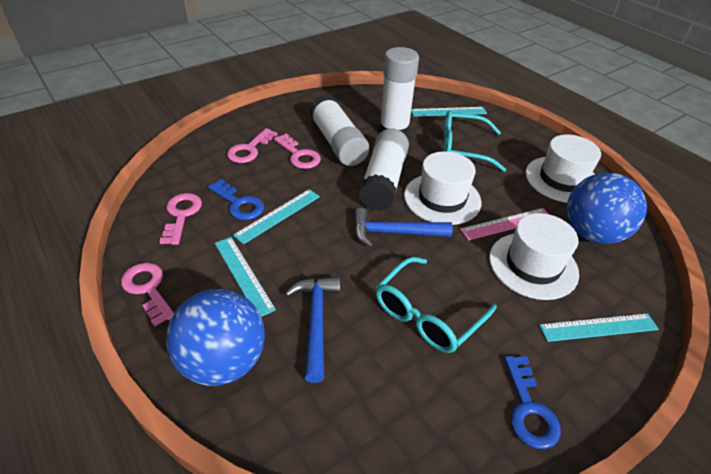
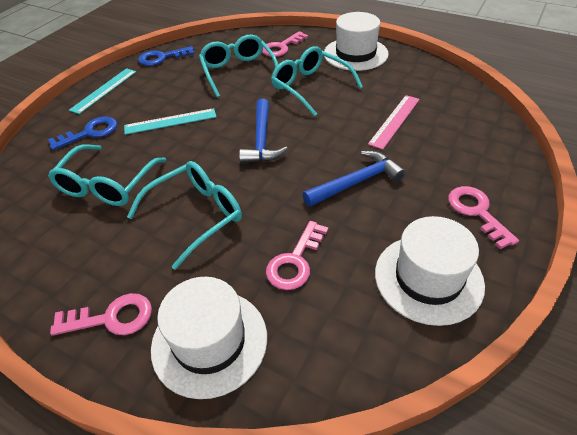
blue ball: [166,289,265,386] [567,173,647,244] = 2 -> none = 0
turquoise glasses: [376,257,497,353] [444,110,506,172] = 2 -> [48,144,166,206] [127,161,242,270] [199,34,278,98] [271,46,363,117] = 4
turquoise ruler: [215,237,276,317] [233,189,320,244] [411,107,487,117] [539,313,659,342] = 4 -> [69,68,137,114] [124,108,216,135] = 2
white glue stick: [309,95,369,166] [359,128,409,211] [379,47,419,136] = 3 -> none = 0

